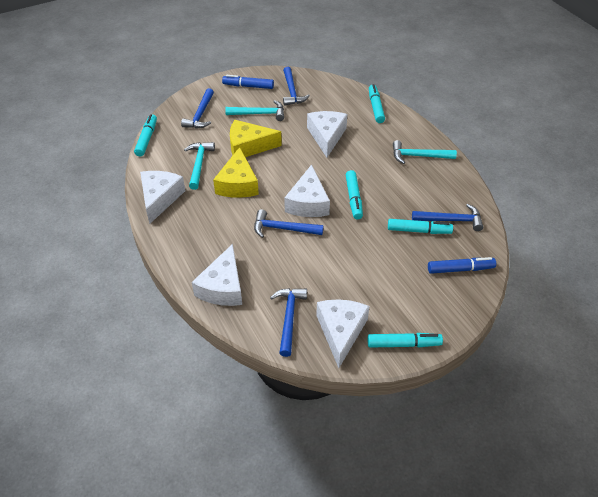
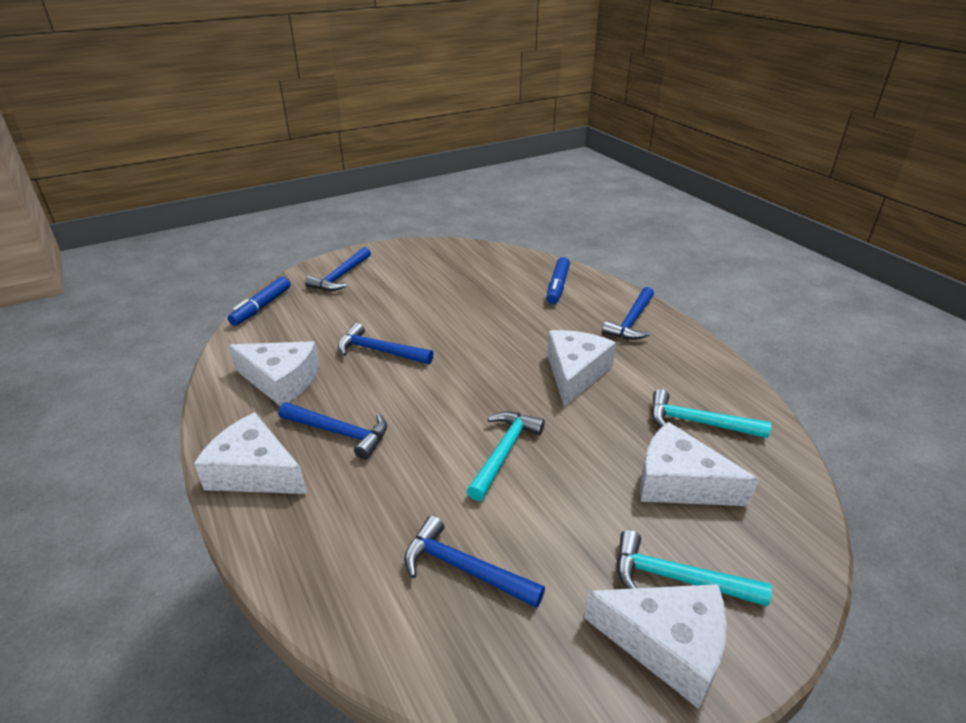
turquoise marker: [134,114,157,156] [346,170,363,219] [368,333,443,348] [369,84,385,123] [388,219,453,234] = 5 -> none = 0
yellow cheese: [213,147,259,198] [230,120,282,157] = 2 -> none = 0

